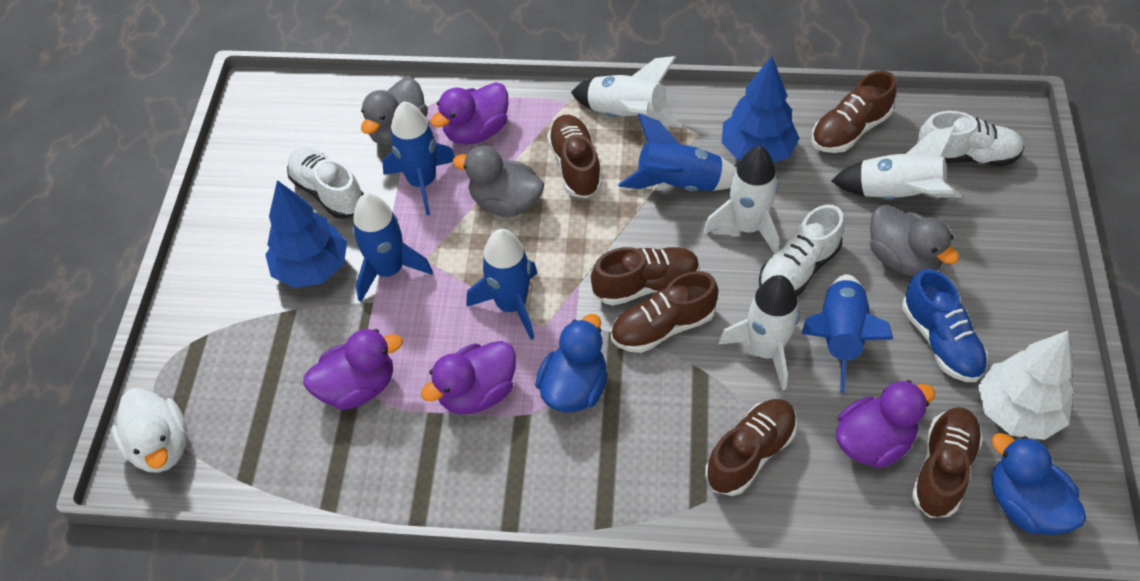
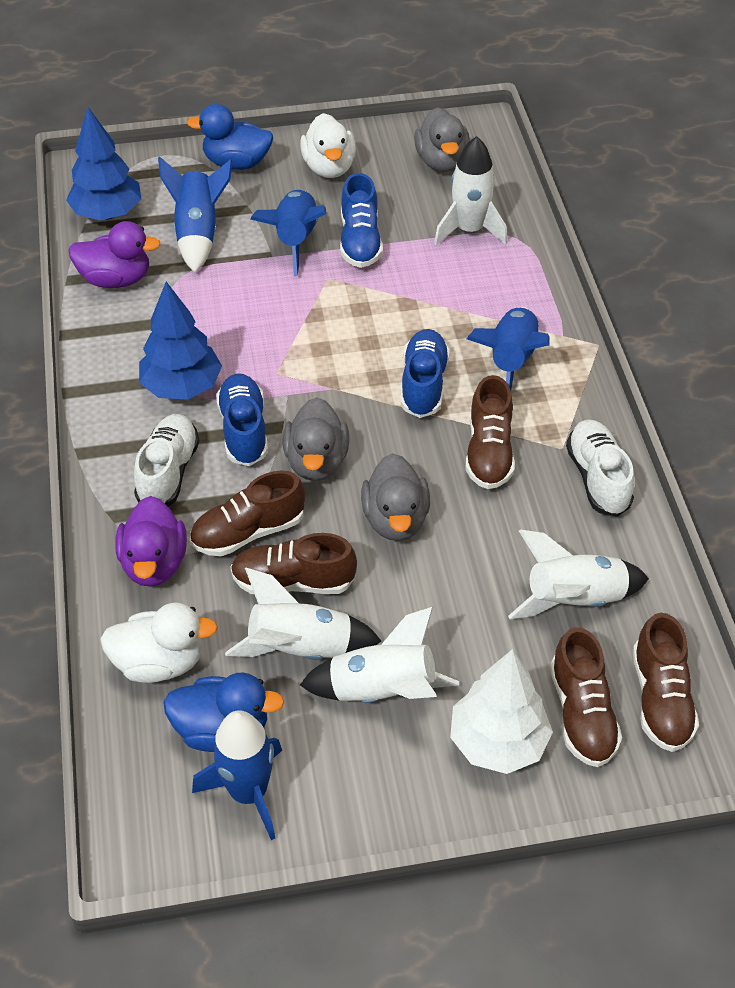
blue rocket: [353,193,433,302] [382,101,455,215] [466,229,538,340] [618,113,736,191] [801,274,894,393] = 5 -> [158,157,233,273] [192,710,282,840] [250,190,326,276] [467,307,550,390] = 4
blue shoe: [902,269,988,382] = 1 -> [216,373,268,466] [340,173,383,268] [401,329,450,418] = 3
brown shoe: [547,115,602,198] [591,247,700,306] [611,271,719,353] [705,399,797,496] [812,71,897,153] [912,407,983,518] = 6 -> [190,470,305,556] [230,533,357,594] [465,375,515,489] [550,627,622,767] [633,613,699,752] = 5
purple duck: [303,329,403,410] [421,341,516,414] [430,82,508,145] [836,380,936,468] = 4 -> [68,221,160,288] [115,496,187,587] = 2
white duck: [112,388,187,473] = 1 -> [100,602,218,683] [300,113,356,178] = 2
white shoe: [287,147,364,219] [759,205,844,297] [917,111,1024,166] = 3 -> [134,414,200,507] [566,420,634,517] = 2

